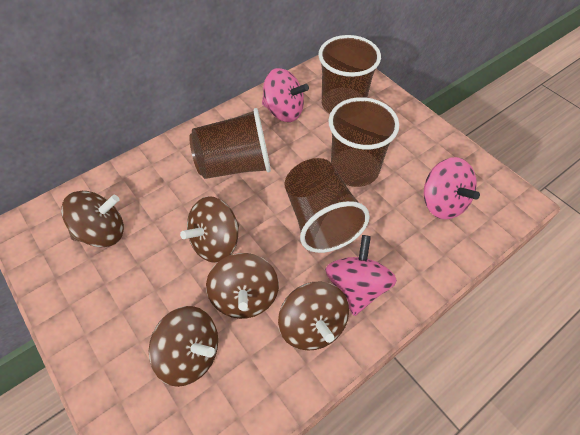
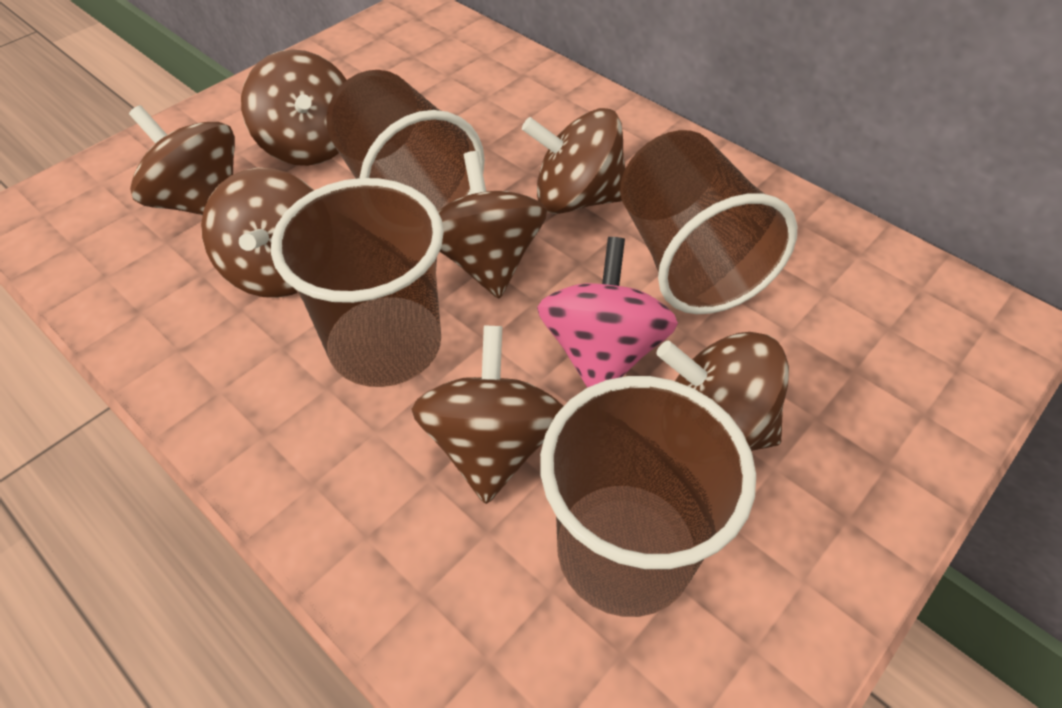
brown spinning top: [61,191,124,247] [149,306,218,387] [180,196,239,263] [206,253,279,319] [278,282,349,351] = 5 -> [129,105,235,215] [201,168,314,298] [241,49,346,166] [411,325,564,504] [438,151,547,298] [522,108,626,214] [656,332,789,451] = 7
pink spinning top: [262,68,309,122] [325,235,397,316] [424,157,480,219] = 3 -> [537,237,678,388] = 1

